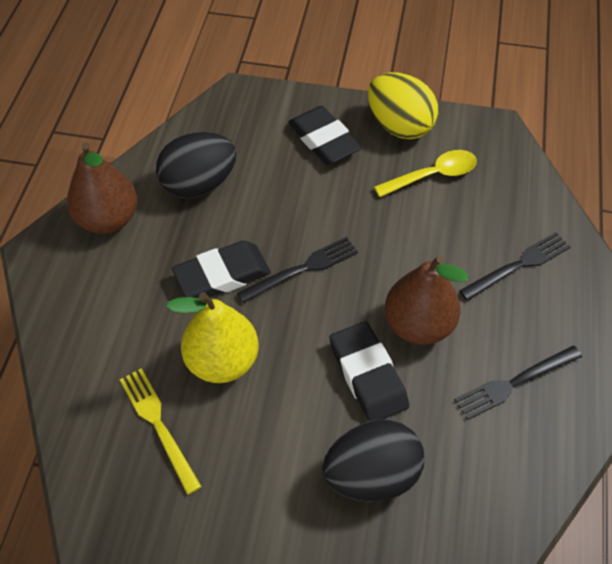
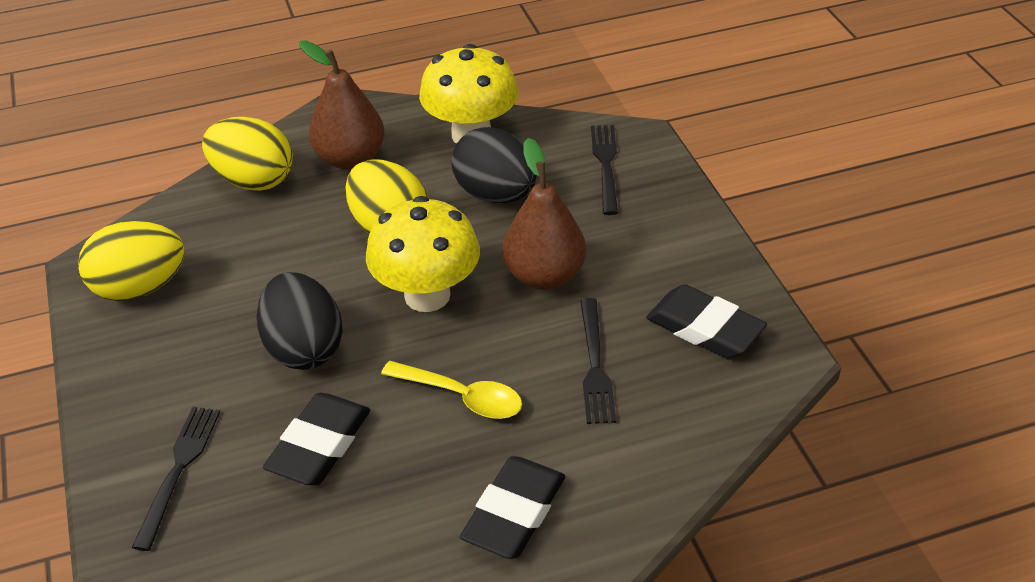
yellow egg: [368,72,438,139] = 1 -> [78,221,185,301] [202,117,293,191] [345,159,428,234] = 3
yellow fork: [120,368,202,495] = 1 -> none = 0
yellow mushroom: none = 0 -> [366,196,480,312] [419,44,518,144] = 2
yellow pear: [166,292,259,383] = 1 -> none = 0

